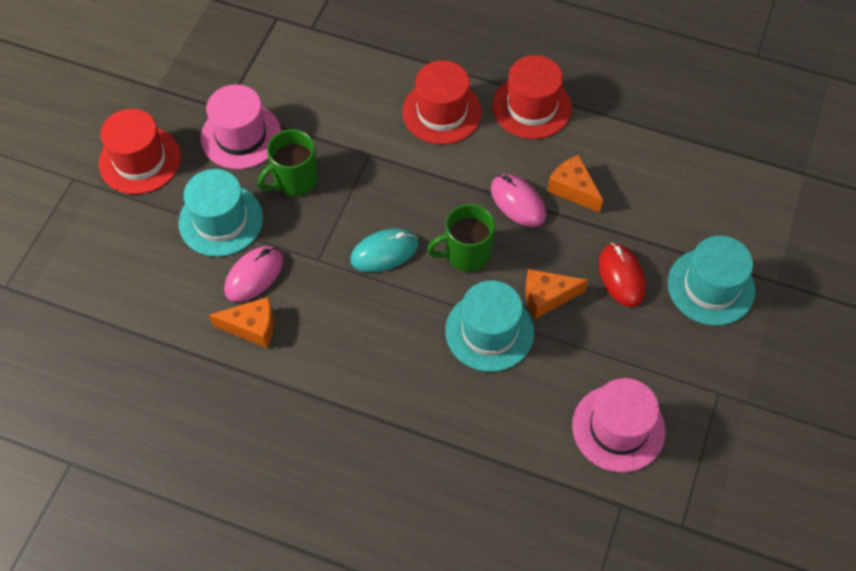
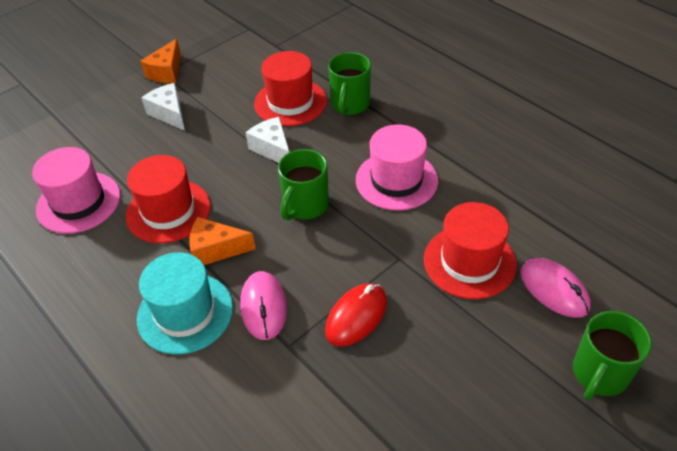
green mug: [258,129,318,196] [427,204,495,271] = 2 -> [278,149,329,220] [328,52,371,115] [573,311,652,400] = 3
orange cheese: [209,297,274,348] [525,269,588,319] [547,155,603,213] = 3 -> [140,39,181,83] [189,217,256,265] = 2
turquoise hat: [178,169,263,257] [445,280,534,372] [668,236,755,326] = 3 -> [137,252,233,355] = 1
turquoise mouse: [350,229,419,272] = 1 -> none = 0
white cheese: none = 0 -> [141,83,185,131] [246,117,289,163] = 2

